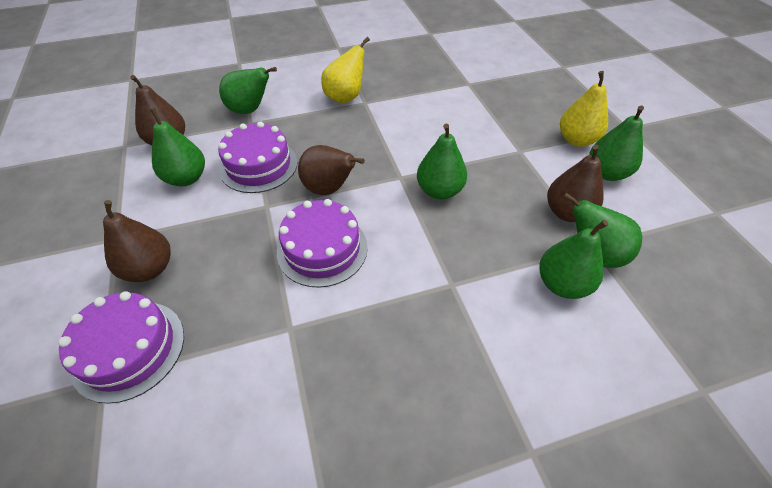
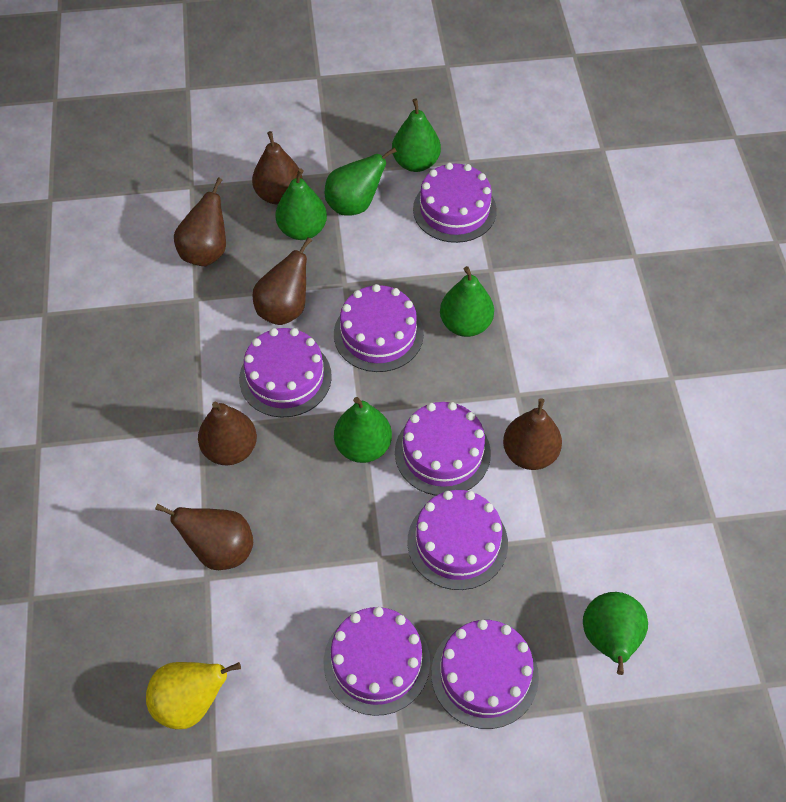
brown pear: [103,200,171,282] [130,75,185,146] [298,145,365,195] [547,145,604,222] = 4 -> [155,504,253,570] [174,178,226,266] [198,402,257,465] [252,131,303,205] [252,237,312,325] [503,398,562,470] = 6
purple cake: [58,291,184,404] [218,121,298,193] [277,199,368,288] = 3 -> [239,328,332,418] [324,607,430,716] [334,284,424,372] [395,402,491,496] [407,490,508,590] [413,163,497,243] [431,620,539,729] = 7
yellow pear: [321,37,370,104] [560,71,608,147] = 2 -> [146,662,241,729] = 1

